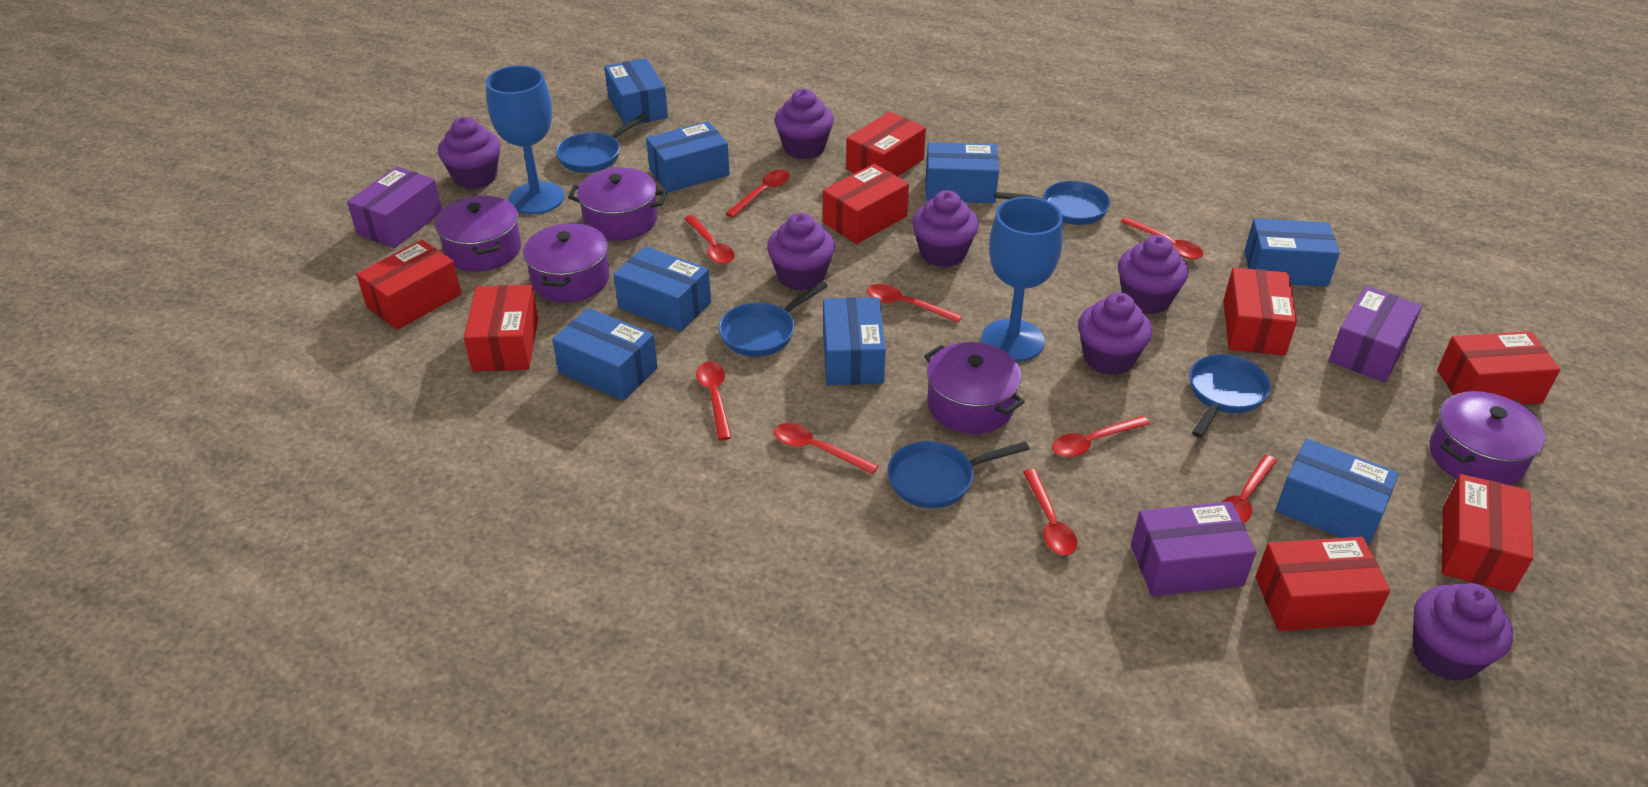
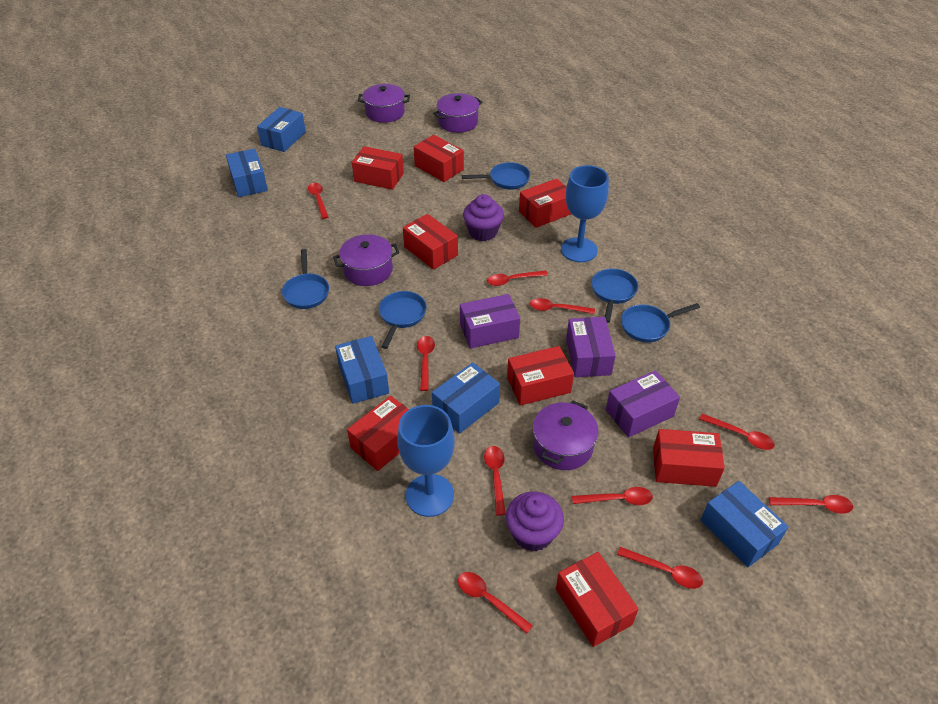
blue box: [552,308,658,401] [604,58,668,125] [613,246,711,332] [646,121,730,193] [823,297,886,385] [925,142,999,203] [1244,218,1340,287] [1275,438,1399,547] = 8 -> [226,149,268,197] [257,107,306,152] [335,336,389,404] [432,362,500,434] [701,481,789,567] = 5
purple cupcake: [438,117,500,189] [767,213,835,291] [774,89,834,159] [912,190,979,267] [1078,293,1152,375] [1118,235,1188,314] [1412,583,1513,681] = 7 -> [463,194,504,241] [506,492,564,551] = 2
purple pot: [435,195,521,272] [523,223,610,302] [568,168,667,241] [924,342,1025,434] [1429,391,1545,486] = 5 -> [333,234,399,286] [358,84,410,123] [433,93,482,133] [533,400,599,470] = 4
red spoon: [684,215,735,264] [696,362,732,440] [725,170,790,217] [774,423,878,475] [867,284,962,323] [1023,469,1077,555] [1052,416,1150,457] [1120,217,1203,260] [1222,455,1277,523] = 9 -> [308,183,328,219] [417,336,435,391] [458,572,533,634] [484,446,506,516] [487,270,548,286] [530,298,595,314] [572,487,653,505] [617,547,703,589] [699,414,775,450] [769,495,853,514] = 10

